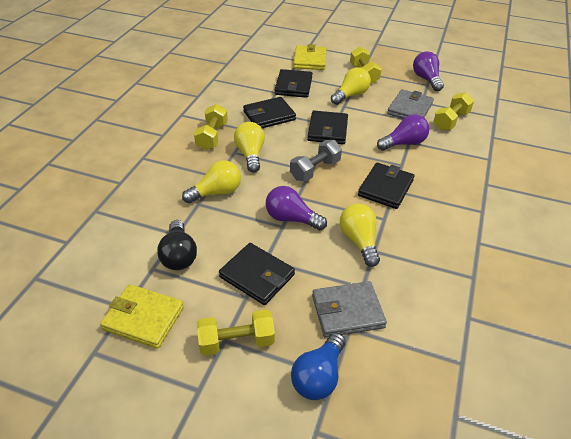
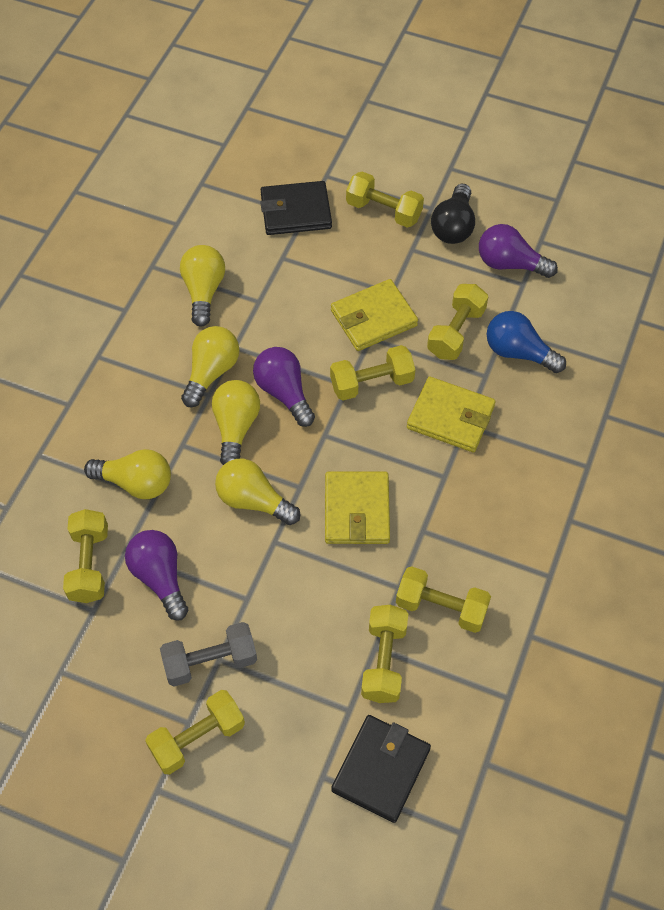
black wallet: [219,243,295,305] [243,97,296,128] [275,69,312,98] [307,110,348,144] [358,163,414,209] = 5 -> [260,181,332,235] [331,715,431,823] = 2
grey wallet: [312,281,387,338] [387,89,434,119] = 2 -> none = 0
yellow dumbbell: [194,104,228,150] [197,309,275,356] [350,47,382,84] [433,92,474,130] = 4 -> [63,509,108,603] [145,690,245,774] [330,345,415,400] [346,171,424,228] [361,605,408,703] [396,566,491,633] [427,284,488,360] = 7
yellow light bulb: [182,160,241,203] [234,122,265,172] [331,67,371,105] [340,204,380,267] = 4 -> [84,449,171,499] [180,245,225,327] [181,326,239,407] [212,380,260,465] [215,458,300,525] = 5
yellow wallet: [100,284,184,349] [293,44,327,70] = 2 -> [325,472,390,544] [331,279,418,351] [407,377,496,452] = 3

